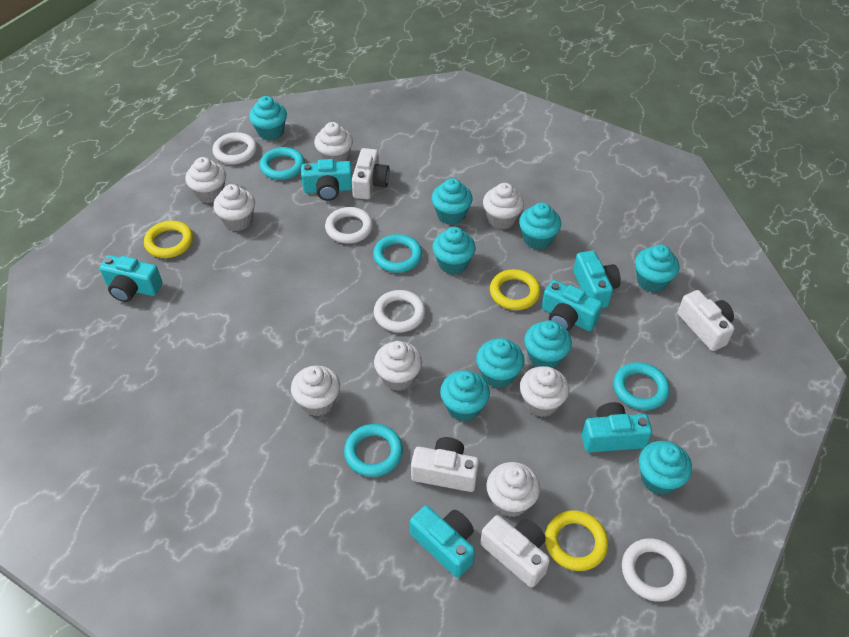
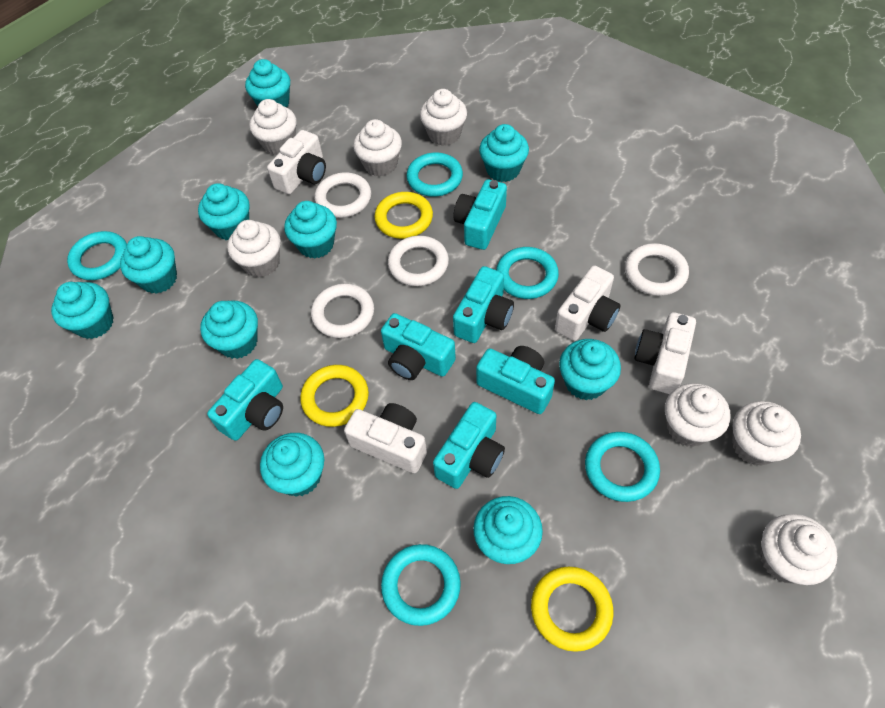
turquoise cupcake: [249,96,287,140] [431,178,473,225] [432,227,476,275] [440,370,490,421] [476,338,524,388] [519,202,561,250] [524,320,572,368] [635,244,679,292] [639,441,692,495] = 9 -> [51,282,114,339] [120,236,177,294] [198,183,250,240] [200,300,258,359] [245,59,290,107] [260,433,324,497] [284,201,337,259] [473,496,543,564] [479,124,529,182] [559,339,621,400] = 10
turquoise ring: [260,147,305,180] [344,424,403,477] [373,234,422,273] [613,362,669,410] = 4 -> [67,231,127,280] [381,544,461,626] [407,152,463,197] [496,247,559,299] [585,432,660,502] = 5
white cupcake: [185,157,226,203] [213,184,255,231] [291,366,340,416] [314,122,353,162] [374,341,422,391] [483,183,524,229] [486,462,540,517] [520,366,569,417] = 8 -> [227,220,281,277] [249,99,297,155] [353,119,402,177] [420,89,467,146] [665,383,731,447] [732,401,801,466] [760,514,837,585] = 7

